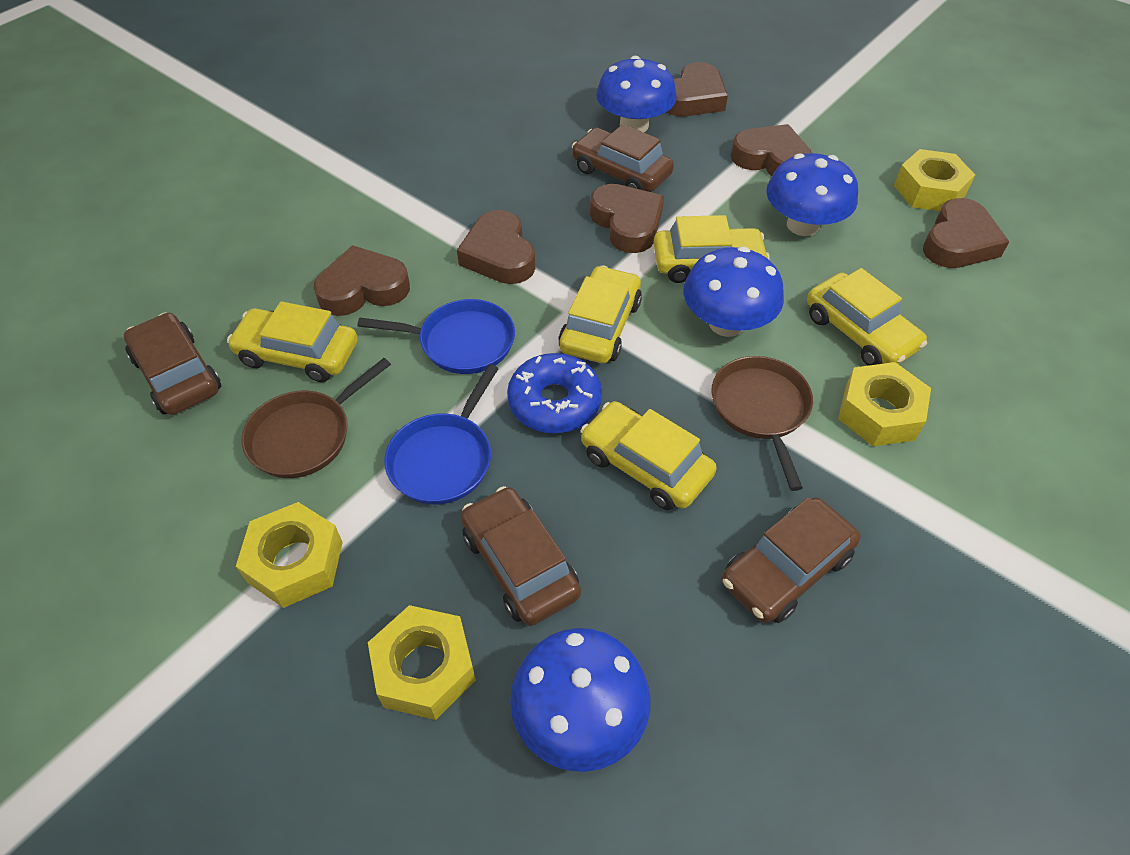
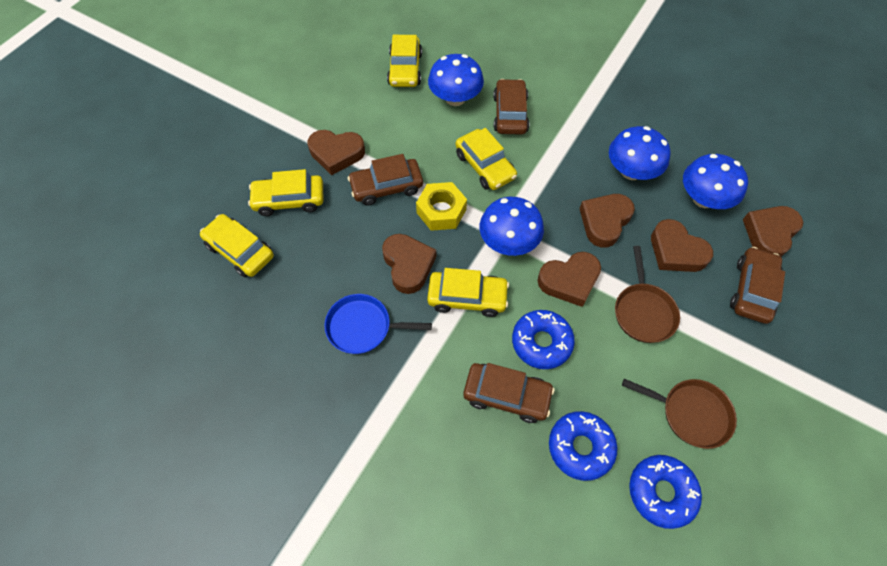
blue donut: [507,353,602,433] = 1 -> [512,310,575,369] [549,411,618,481] [629,455,702,529] = 3
blue pan: [358,299,515,374] [384,364,499,505] = 2 -> [324,294,432,354] = 1
yellow nut: [236,502,343,608] [368,605,476,720] [838,362,931,446] [894,149,975,211] = 4 -> [416,182,467,231] = 1

